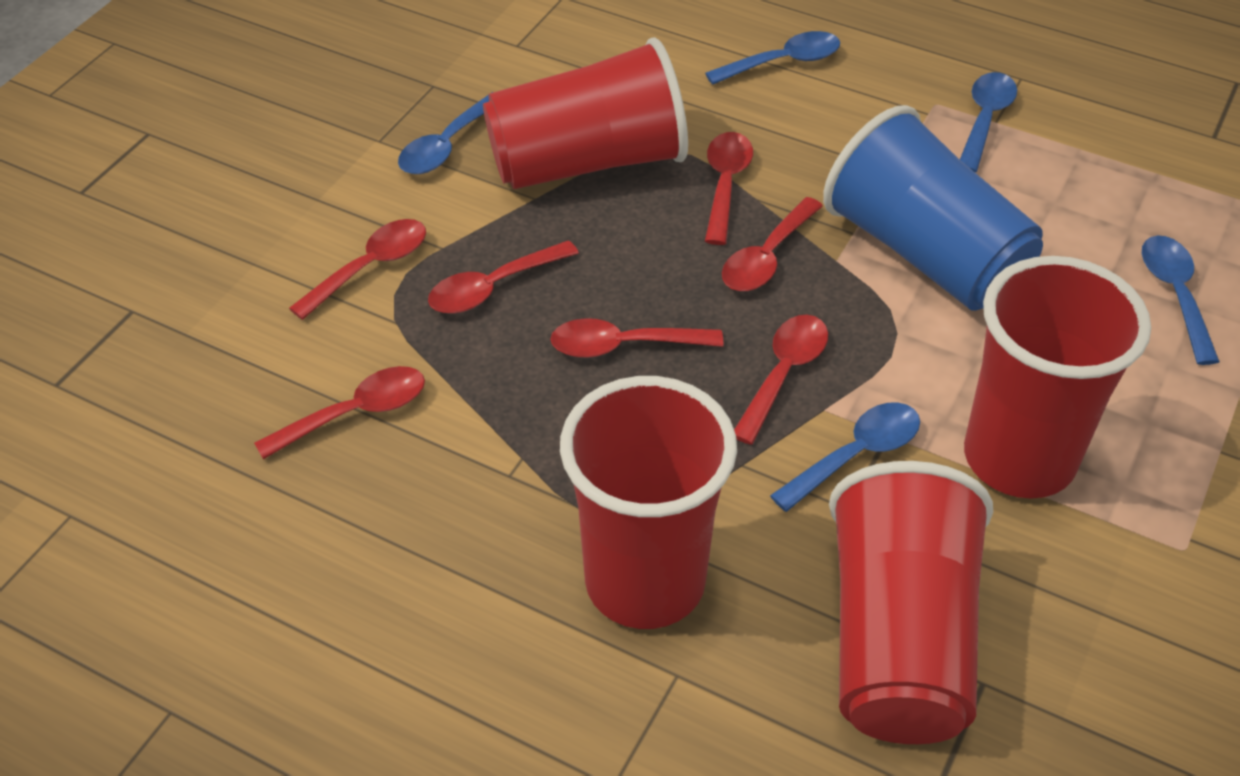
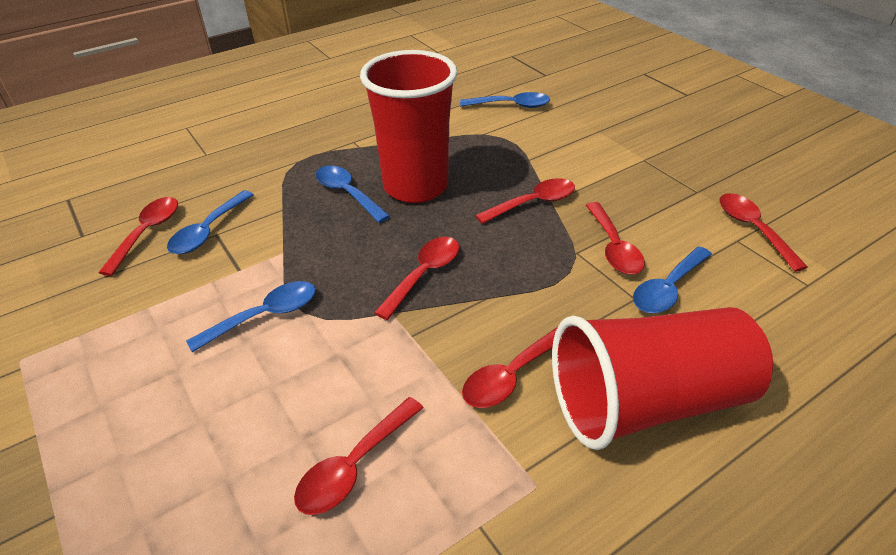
blue cup: [823,105,1043,311] = 1 -> none = 0
red cup: [483,38,688,189] [560,376,737,629] [829,461,993,744] [964,256,1151,499] = 4 -> [360,50,458,203] [552,307,773,450] = 2

